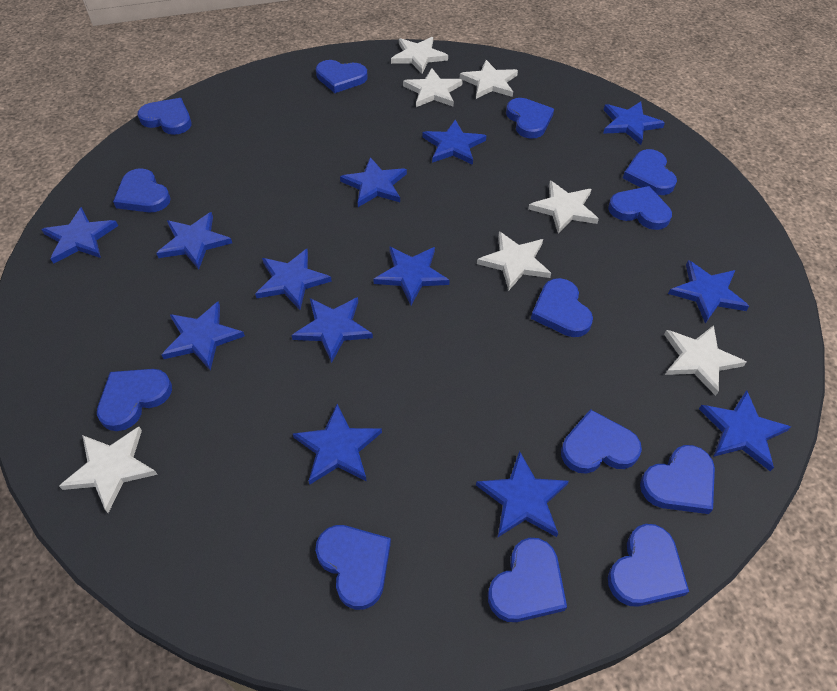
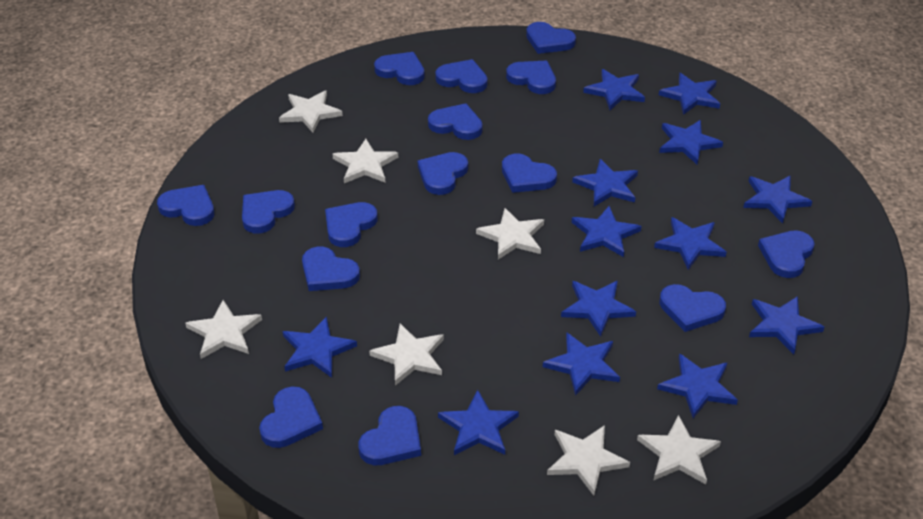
blue heart: [97,369,172,431] [113,168,171,212] [137,98,191,135] [315,525,391,610] [316,60,367,93] [488,538,567,622] [506,98,554,139] [531,278,593,337] [561,409,642,474] [608,186,672,230] [608,524,689,607] [623,149,677,195] [640,445,715,514] = 13 -> [157,185,214,226] [242,190,295,234] [259,386,323,448] [302,247,360,291] [325,202,378,247] [358,406,421,465] [374,52,425,85] [418,152,468,195] [428,103,483,140] [435,59,488,93] [502,153,557,193] [506,60,556,94] [526,22,576,54] [660,284,726,332] [758,230,814,278] = 15

